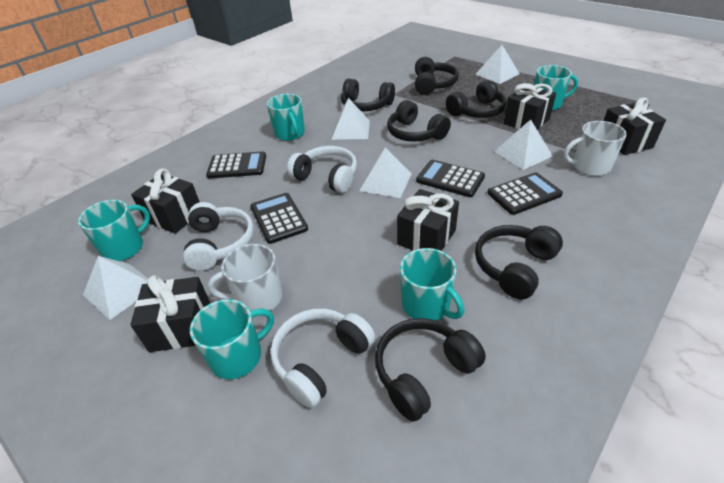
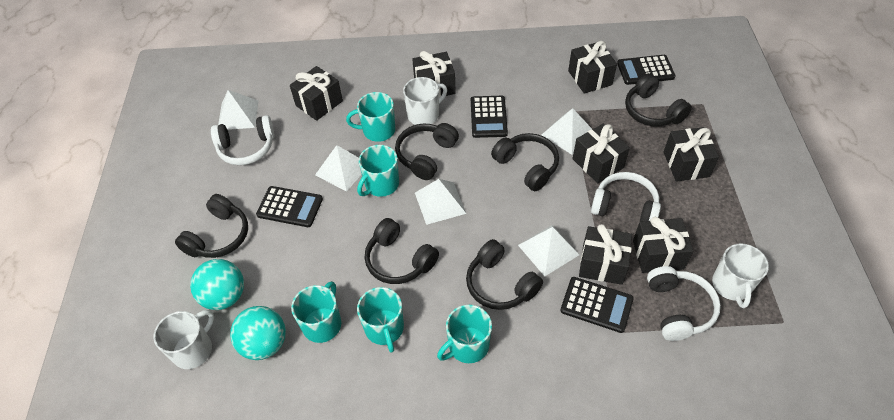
black gift: [130,275,210,352] [131,168,200,234] [397,189,459,251] [503,83,556,130] [604,97,666,155] = 5 -> [290,66,343,121] [412,51,456,98] [568,41,617,94] [573,124,630,183] [579,224,632,285] [633,217,693,273] [663,127,719,182] = 7
turquoise ball: none = 0 -> [190,259,244,310] [230,306,286,360] = 2
white mug: [208,244,282,311] [564,121,627,176] = 2 -> [153,310,214,369] [403,77,447,125] [712,243,769,308] = 3

